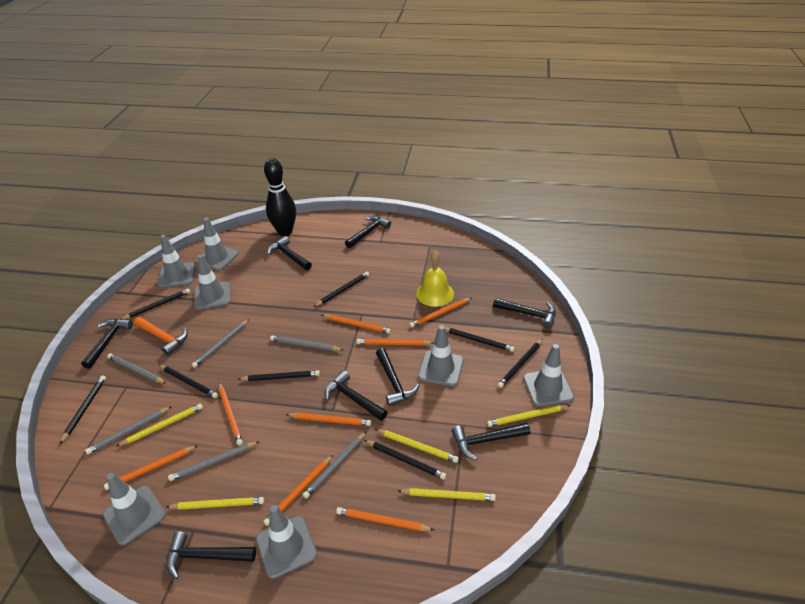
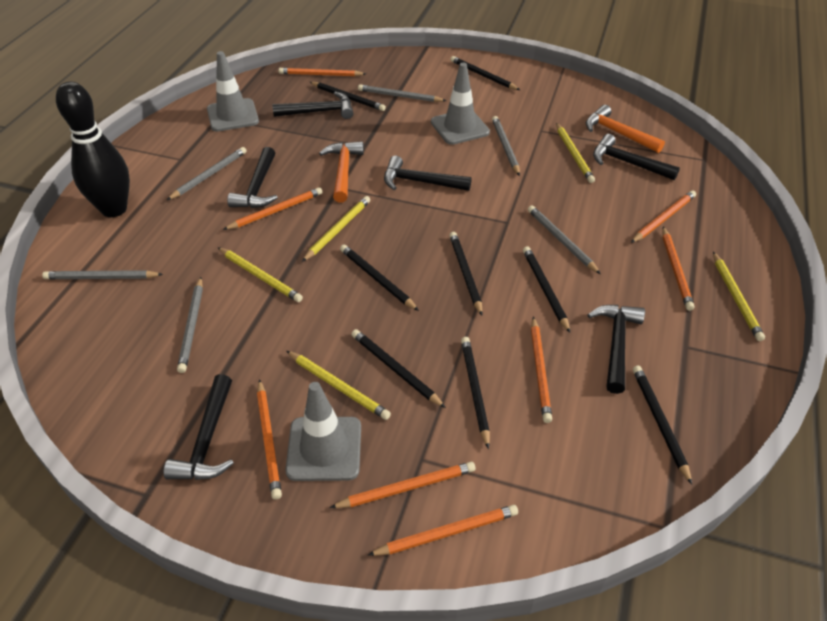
black hammer: [81,319,133,369] [167,532,256,579] [267,236,312,270] [324,370,388,421] [345,216,391,248] [376,348,419,406] [452,422,530,460] [493,298,556,329] = 8 -> [164,374,234,480] [227,147,278,208] [272,92,353,119] [384,156,472,191] [587,305,645,394] [593,134,680,180] = 6
grey traffic cone: [103,473,166,545] [158,235,195,288] [194,255,231,310] [195,218,239,271] [256,505,317,579] [418,325,463,386] [523,344,574,407] = 7 -> [207,51,259,132] [285,382,361,481] [431,63,490,145] = 3
orange hammer: [134,317,188,355] = 1 -> [319,141,364,202] [586,105,665,153] = 2
yellow bell: [416,250,454,307] = 1 -> none = 0

